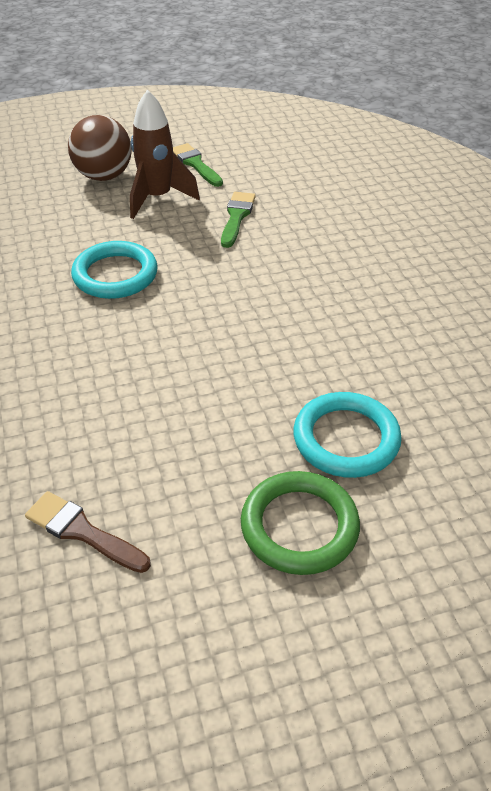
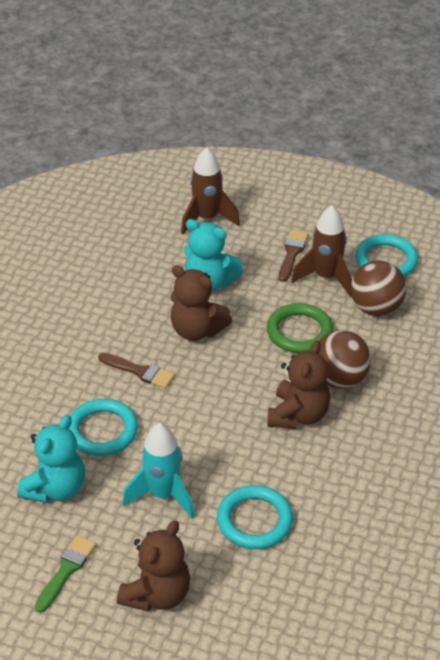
brown ball: [68,115,132,181] = 1 -> [318,330,371,389] [351,260,406,316] = 2
brown brush: [25,491,151,573] = 1 -> [98,353,175,389] [279,230,308,282] = 2
brown rocket: [130,89,200,219] = 1 -> [181,147,240,234] [291,205,352,297] = 2
brown teddy bear: none = 0 -> [117,520,190,612] [170,265,232,341] [267,340,330,429] = 3
green brush: [173,143,223,187] [221,192,256,248] = 2 -> [35,535,96,613] = 1
turquoise ring: [71,241,158,299] [293,392,402,478] = 2 -> [69,399,138,456] [217,485,293,549] [355,234,418,277] = 3
turquoise rocket: none = 0 -> [122,423,195,519] = 1
turquoise teddy bear: none = 0 -> [17,415,85,503] [184,219,243,292] = 2

